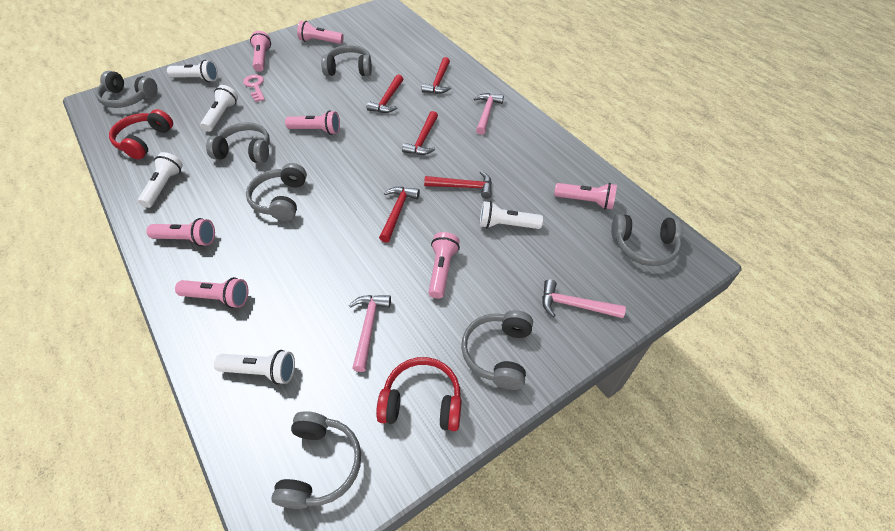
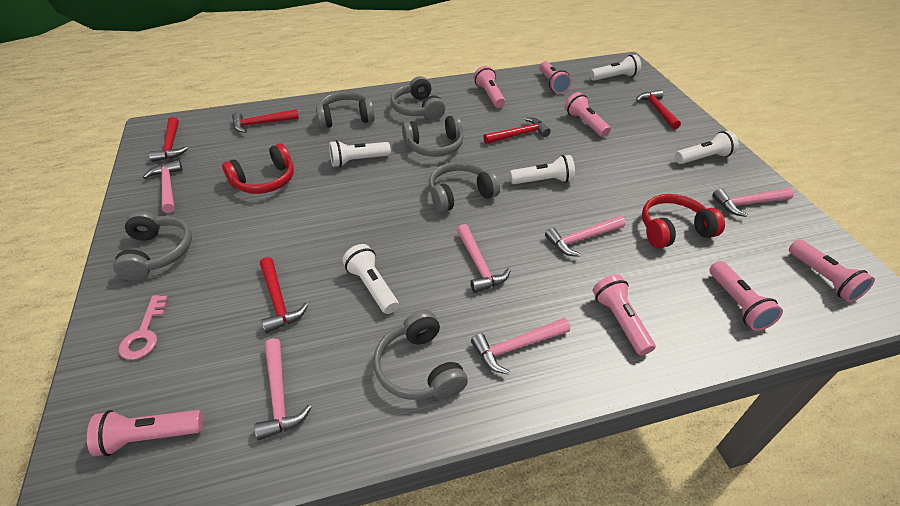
grey headphones: [96,71,157,108] [206,122,270,163] [246,163,307,221] [271,411,361,509] [321,45,372,76] [461,310,533,390] [611,214,683,266] = 7 -> [113,211,192,281] [316,91,375,129] [373,310,468,400] [390,76,445,120] [402,115,463,157] [429,162,500,213] = 6
pink hammer: [349,295,391,372] [474,93,504,135] [542,279,626,318] = 3 -> [143,160,183,213] [254,338,312,440] [457,224,511,293] [471,318,570,374] [545,216,626,257] [713,188,794,217] = 6

